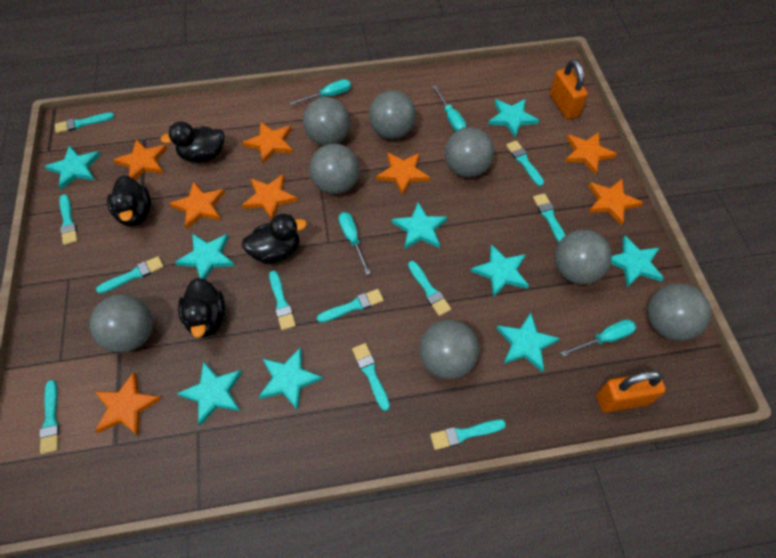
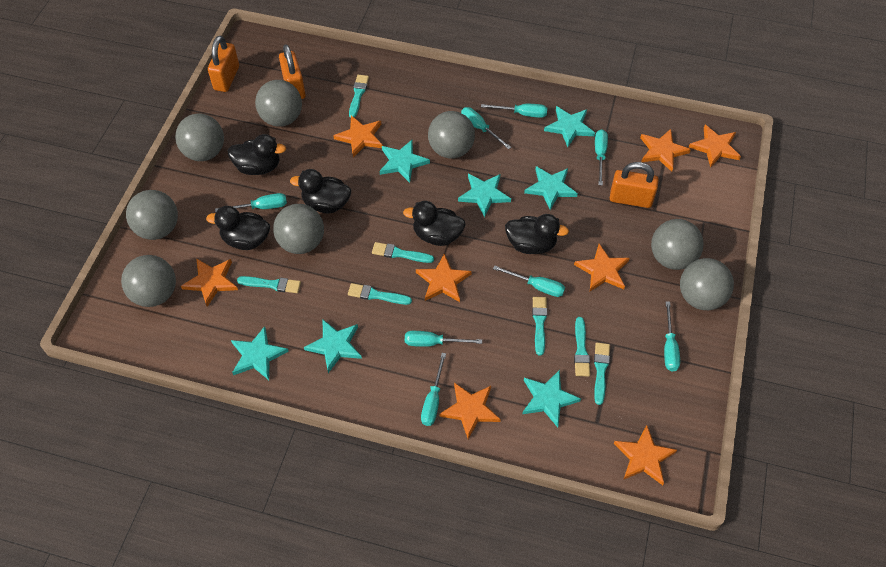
black duck: [107,175,151,227] [160,121,225,163] [178,278,225,338] [242,214,307,264] = 4 -> [206,206,270,250] [227,134,286,175] [290,169,351,213] [403,201,466,246] [505,214,569,254] = 5
orange padlock: [550,60,588,119] [597,371,666,412] = 2 -> [208,36,239,92] [279,44,306,99] [610,162,659,208] = 3
turquoise brush: [39,380,60,454] [55,113,115,134] [59,194,78,245] [96,256,164,294] [269,270,296,330] [317,289,384,323] [352,343,390,411] [408,261,451,316] [430,420,506,450] [506,140,544,186] [533,193,566,242] = 11 -> [237,276,301,293] [348,283,412,305] [349,75,369,118] [372,242,434,263] [532,297,547,356] [574,317,590,376] [594,343,610,405] = 7
turquoise screwdriver: [289,79,351,105] [338,212,371,275] [432,85,466,132] [561,319,636,357] = 4 -> [215,193,287,212] [405,331,482,347] [421,353,446,426] [461,107,511,149] [481,104,547,118] [493,266,565,297] [595,130,608,186] [664,301,680,371] = 8
turquoise star: [45,146,101,190] [175,234,235,279] [177,361,242,426] [259,347,323,411] [392,202,447,250] [471,244,529,298] [488,99,539,138] [496,313,560,372] [611,236,664,288] = 9 -> [231,326,289,380] [304,320,362,373] [380,140,430,183] [458,174,511,217] [522,370,581,427] [524,166,578,210] [544,106,595,147] = 7

